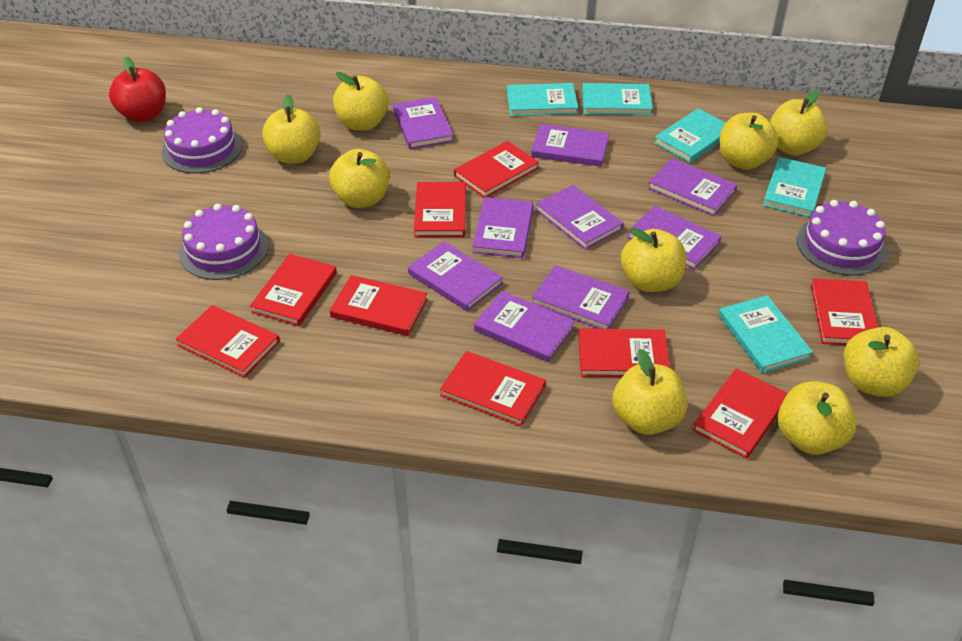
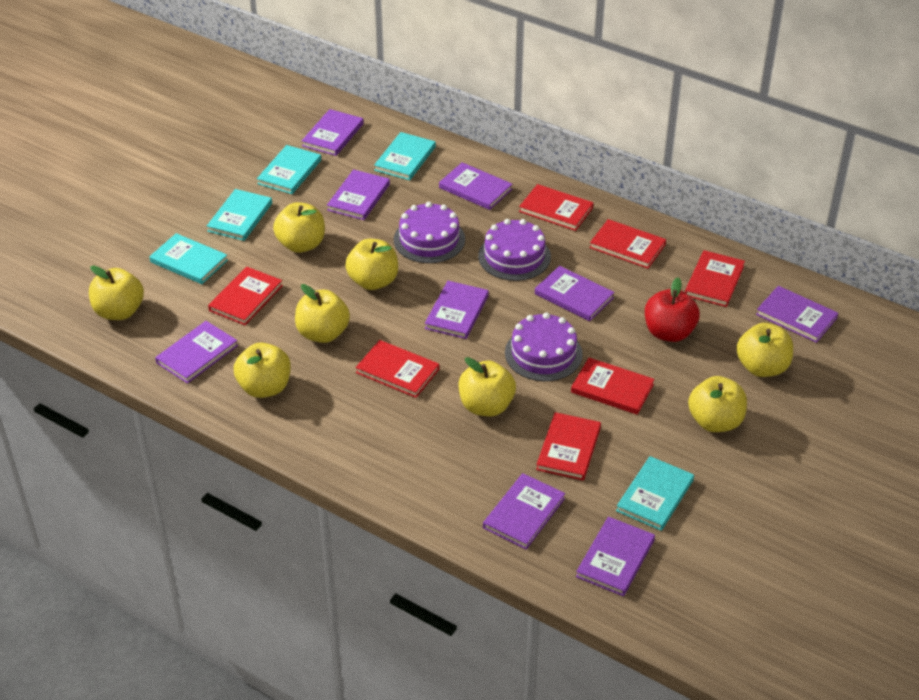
red book: [175,305,280,378] [250,254,337,326] [330,275,428,336] [414,182,466,237] [440,351,546,427] [454,141,539,197] [578,328,670,377] [693,368,788,459] [811,278,878,345] = 9 -> [208,267,283,325] [356,340,439,398] [519,184,593,231] [536,412,601,481] [571,358,655,415] [590,219,666,269] [685,250,745,307] = 7
yellow apple: [262,95,321,164] [329,149,389,208] [333,72,389,131] [612,349,687,435] [621,228,686,292] [719,113,778,170] [770,90,828,155] [777,381,857,455] [844,327,919,397] = 9 -> [89,266,144,320] [234,343,291,398] [273,202,325,253] [295,284,350,343] [345,239,398,290] [459,357,516,416] [688,376,747,432] [736,323,793,377] = 8

